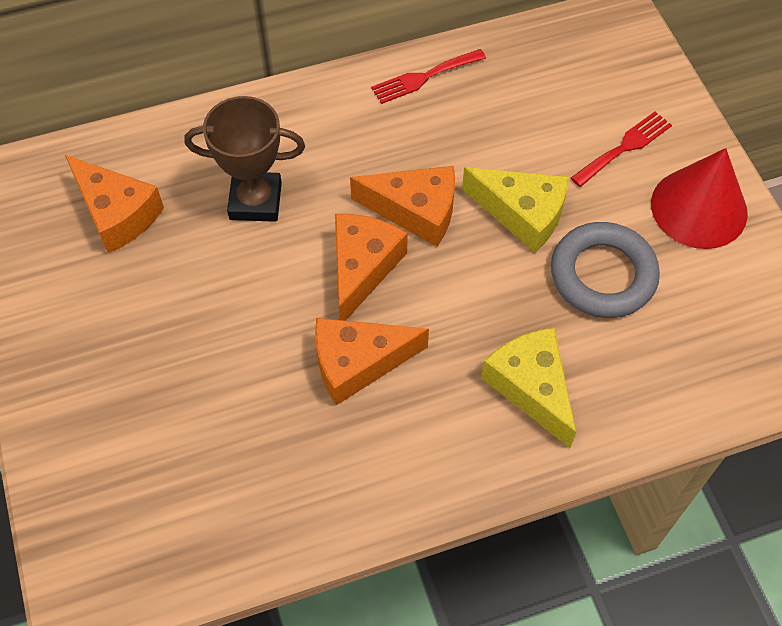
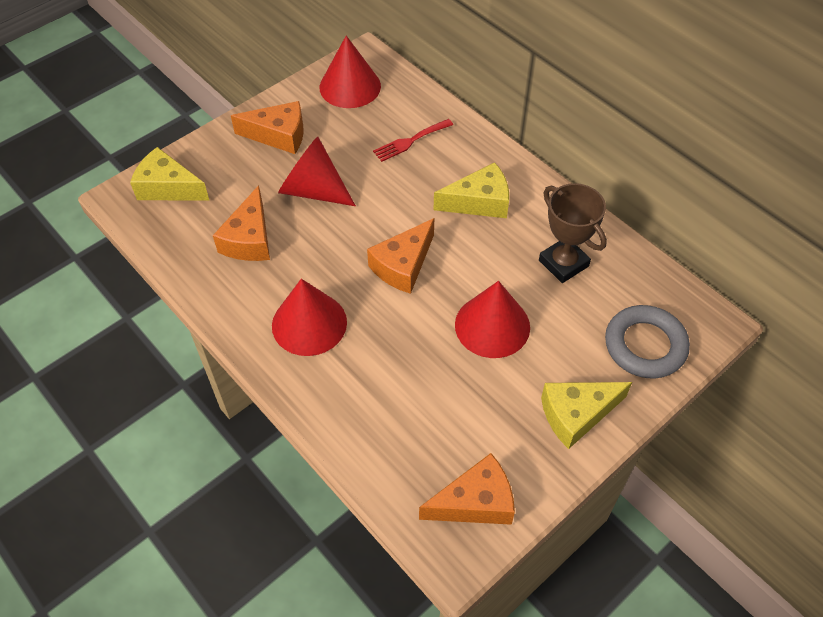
red cone: [651,148,748,249] = 1 -> [272,279,347,356] [278,137,356,206] [320,36,381,108] [455,281,530,358] = 4
red fork: [371,49,486,104] [571,111,672,187] = 2 -> [373,119,453,162] = 1
yellow cheese: [462,167,569,253] [481,327,576,448] = 2 -> [130,147,210,201] [434,162,509,218] [541,382,632,449] = 3

